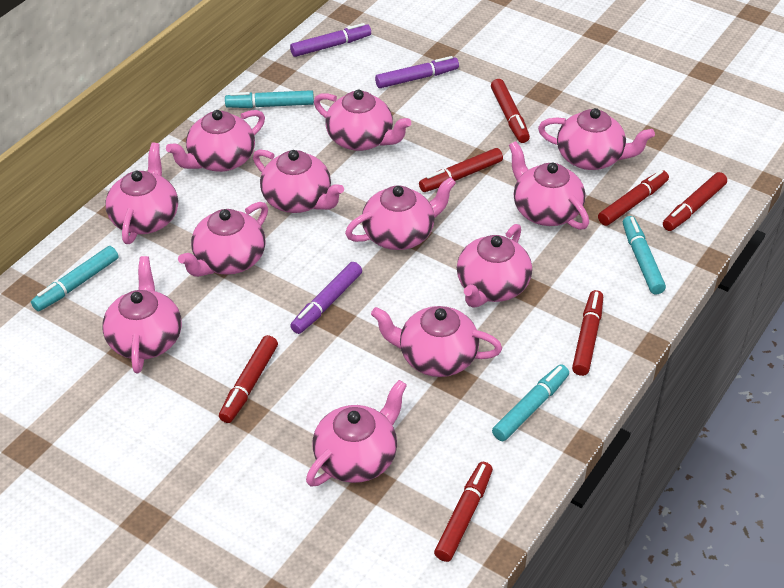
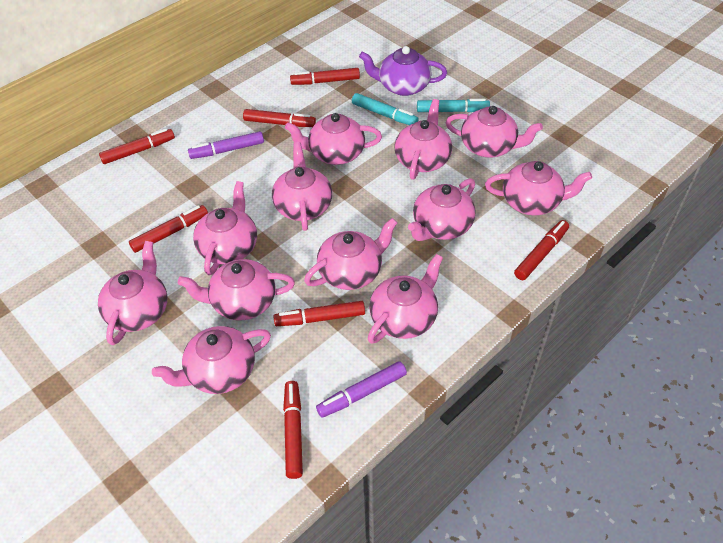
purple marker: [290,23,371,57] [290,262,362,334] [375,56,459,88] = 3 -> [188,131,264,159] [316,361,407,418] = 2
purple teapot: none = 0 -> [359,46,447,96] = 1
turquoise marker: [31,246,118,311] [225,90,314,108] [492,364,569,441] [623,216,666,294] = 4 -> [352,93,419,125] [417,99,490,112] = 2

